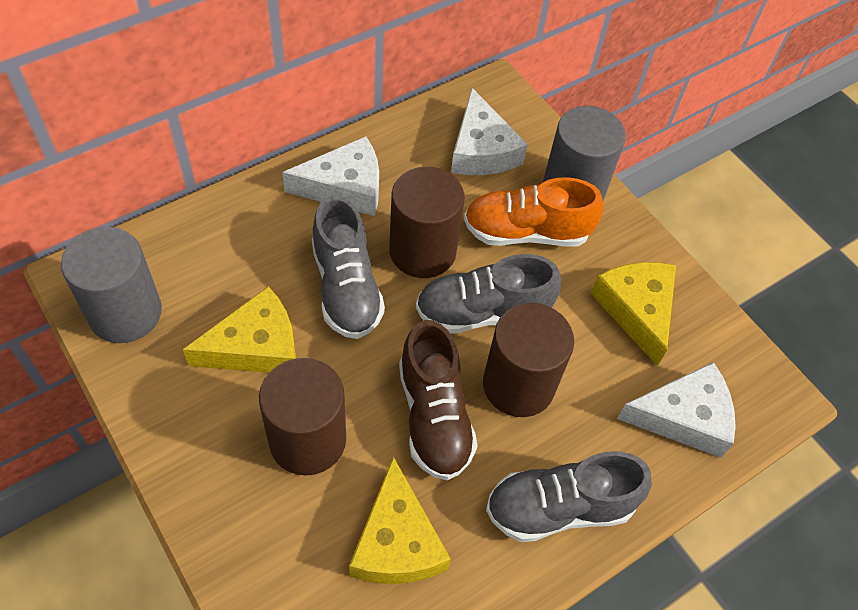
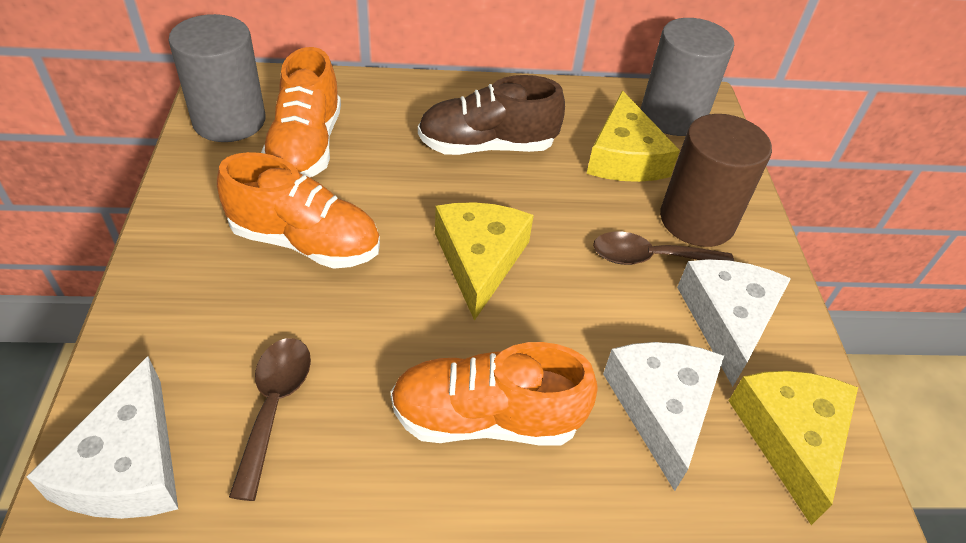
brown cylinder: [259,358,346,475] [389,167,465,278] [483,303,574,417] = 3 -> [660,114,772,247] = 1
brown spoon: none = 0 -> [229,338,311,501] [593,232,734,265] = 2
grey shoe: [312,196,385,339] [416,254,561,334] [486,451,652,542] = 3 -> none = 0
orange shoe: [464,177,603,247] = 1 -> [217,152,380,269] [261,47,341,178] [391,342,597,446] = 3

